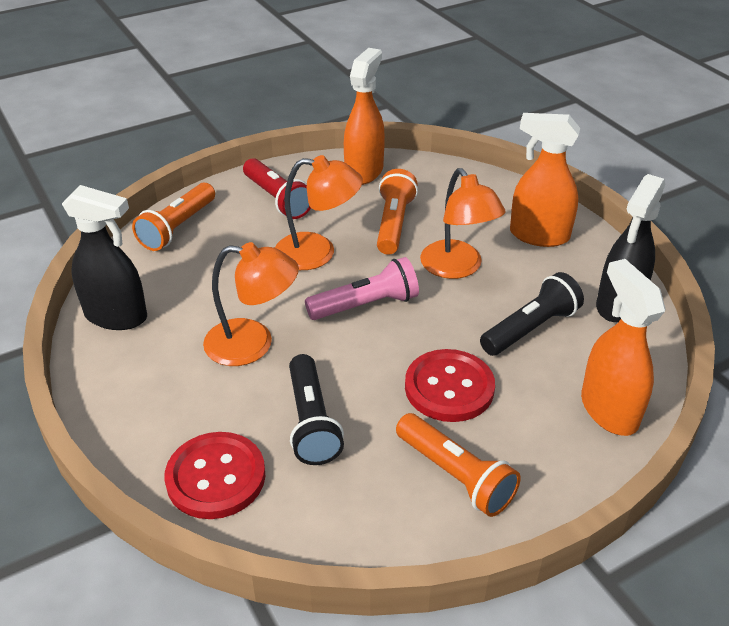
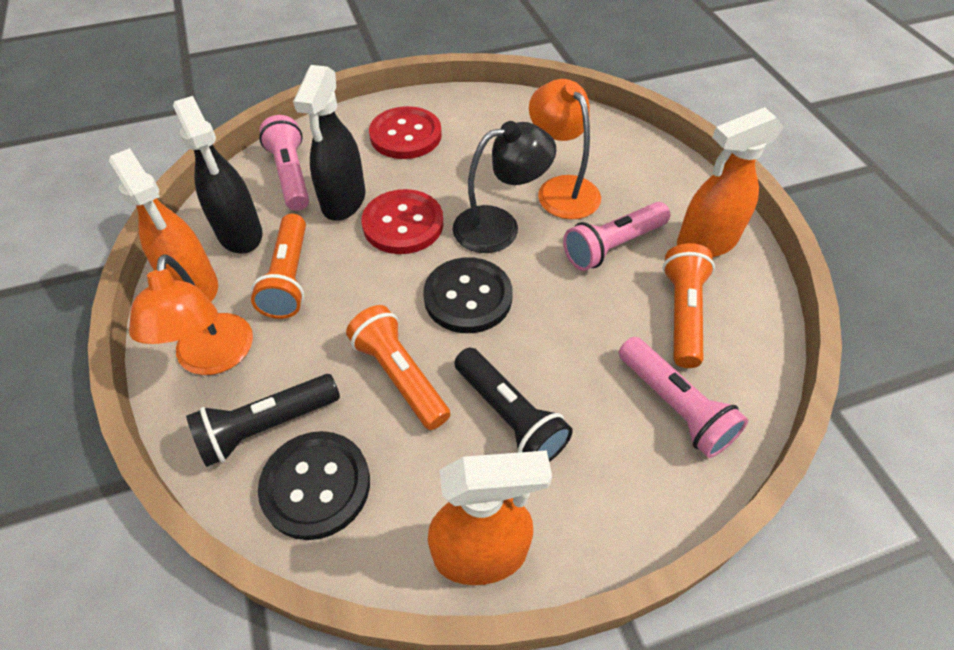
black button: none = 0 -> [258,431,370,540] [423,257,513,333] = 2
black lamp: none = 0 -> [453,121,556,253] = 1
orange lamp: [203,242,299,366] [275,155,363,270] [420,168,505,279] = 3 -> [129,254,253,375] [529,79,601,219] = 2
pink flashlight: [305,257,419,320] = 1 -> [259,115,309,211] [563,202,670,271] [619,337,748,458] = 3
red flashlight: [243,158,311,219] = 1 -> none = 0

